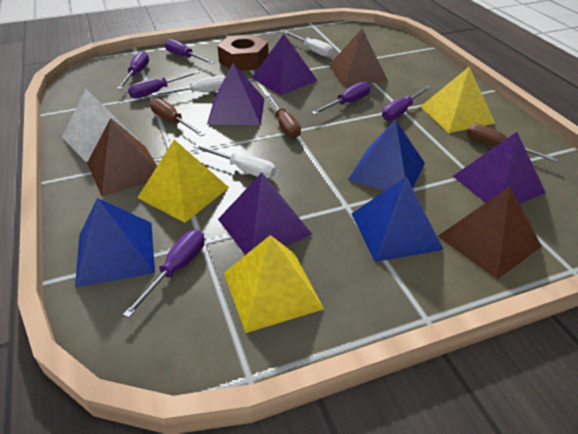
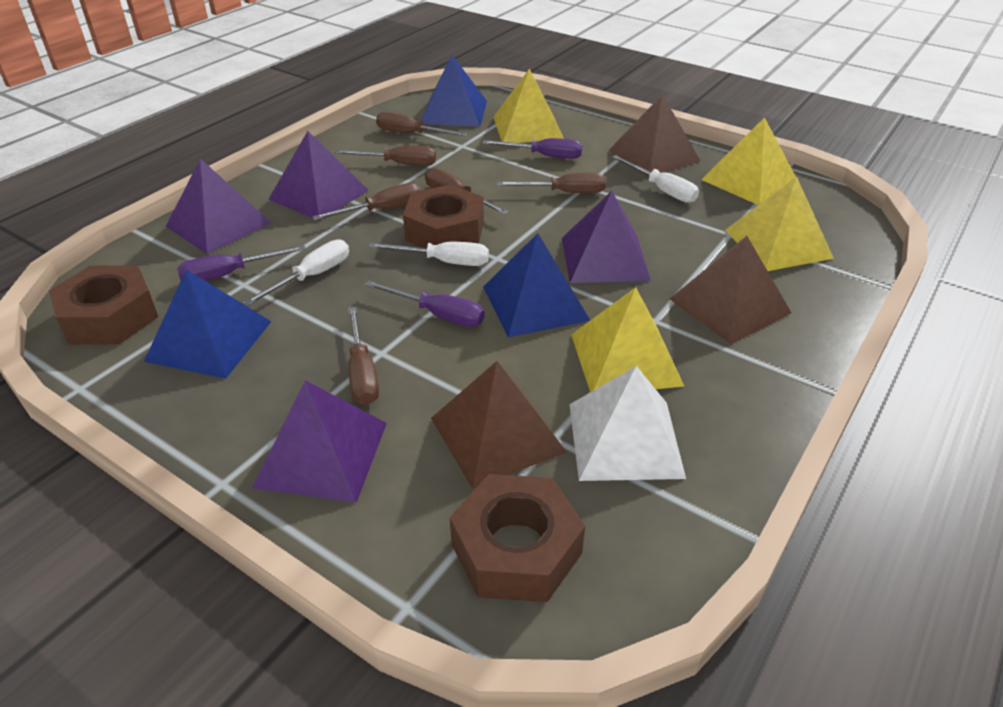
brown nut: [217,34,269,71] = 1 -> [49,265,158,345] [403,184,484,248] [450,474,585,602] = 3
brown screwdriver: [150,98,205,136] [265,93,301,139] [467,124,559,162] = 3 -> [312,183,421,220] [334,146,436,166] [348,307,379,405] [376,112,467,136] [425,168,509,215] [497,173,606,193] = 6
purple screwdriver: [117,51,149,89] [123,230,205,318] [128,71,199,98] [165,39,214,64] [311,82,370,115] [382,86,431,121] = 6 -> [177,245,306,281] [365,281,485,327] [482,138,582,159] = 3
yellow pyramid: [137,140,229,223] [224,235,324,333] [420,67,495,133] = 3 -> [493,69,564,143] [571,287,684,392] [701,117,796,205] [725,177,834,271] = 4

